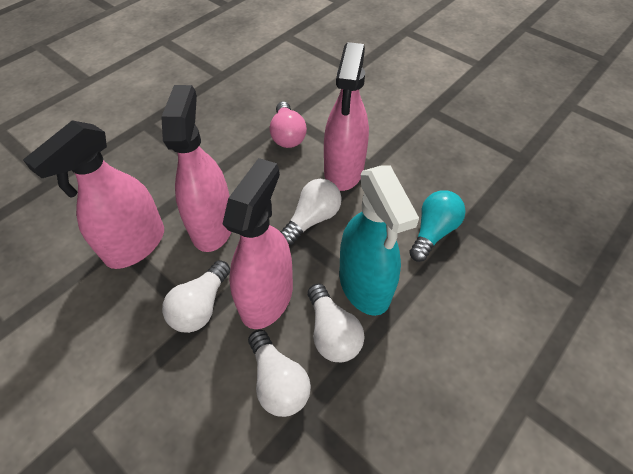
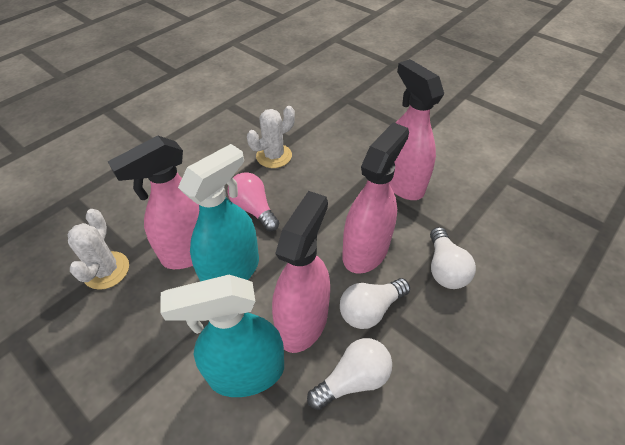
turquoise light bulb: [409,190,466,262] = 1 -> none = 0
turquoise spray bottle: [339,165,419,316] = 1 -> [160,275,284,397] [178,144,259,281] = 2
white cactus: none = 0 -> [68,209,129,290] [247,106,295,168] = 2
white light bulb: [162,260,230,333] [248,330,311,417] [280,179,342,245] [308,283,365,362] = 4 -> [307,338,392,410] [340,278,410,329] [430,227,476,289] = 3

